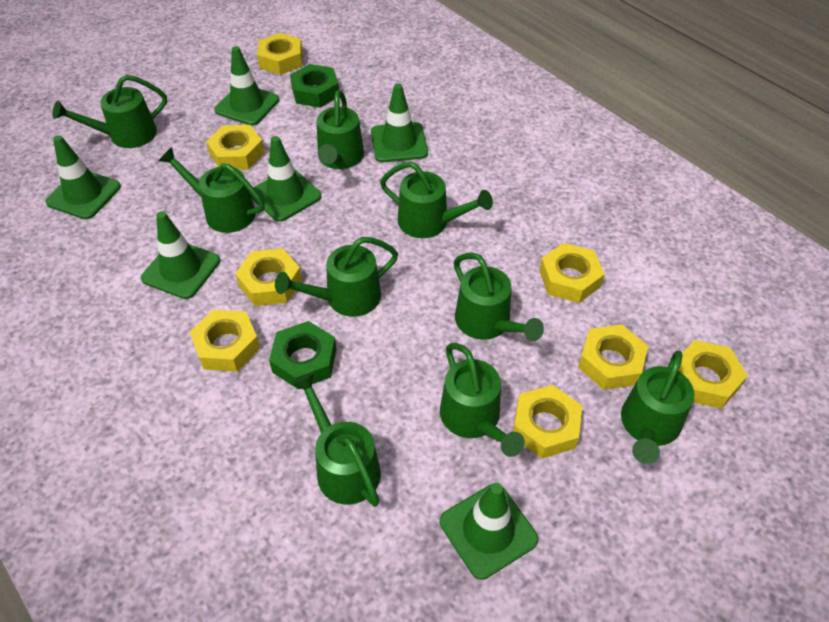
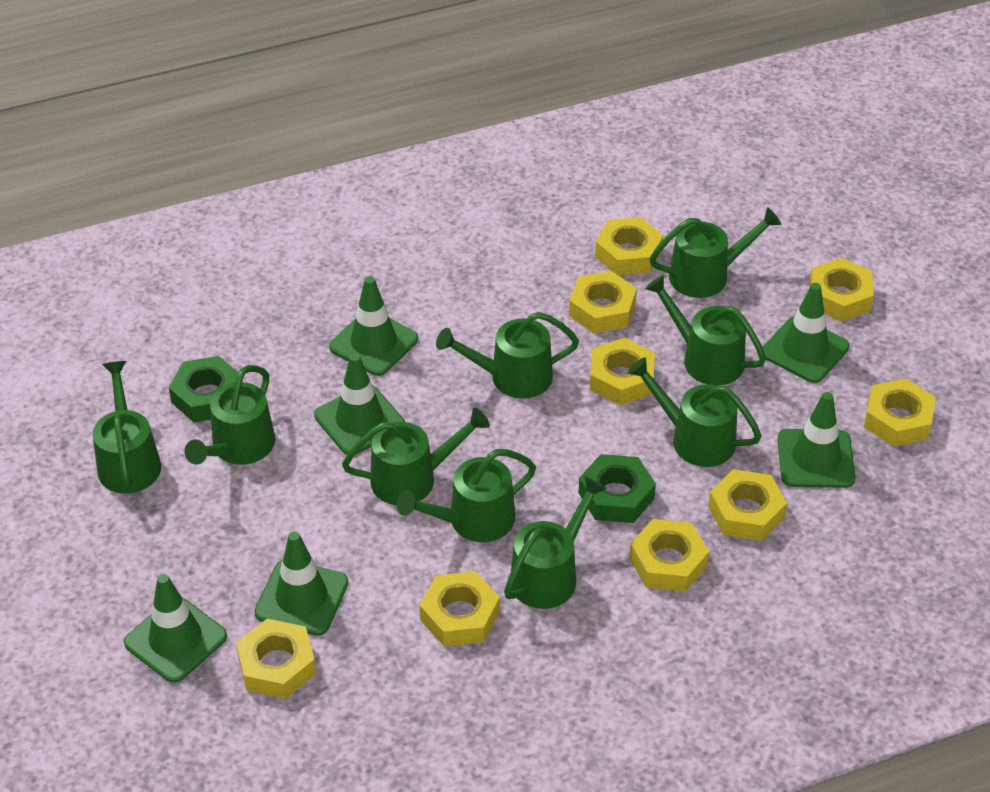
yellow nut: [190,310,260,372] [206,125,265,170] [235,248,302,306] [257,33,303,75] [513,385,582,459] [539,243,605,303] [578,324,648,390] [678,340,748,409] = 8 -> [236,619,316,699] [420,571,500,646] [569,271,637,334] [590,338,655,405] [595,217,663,275] [629,519,709,592] [708,469,787,541] [809,258,874,322] [864,379,936,447] = 9

